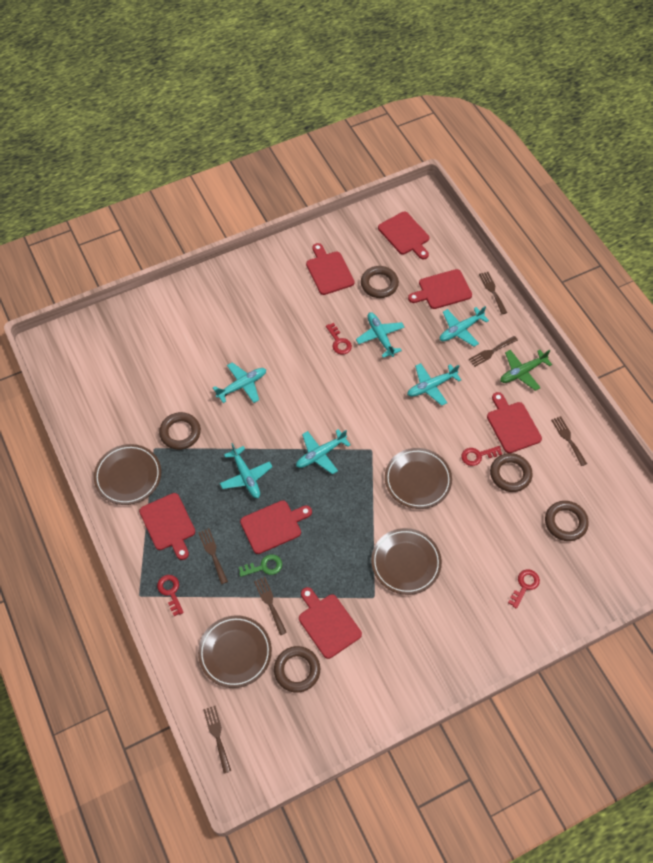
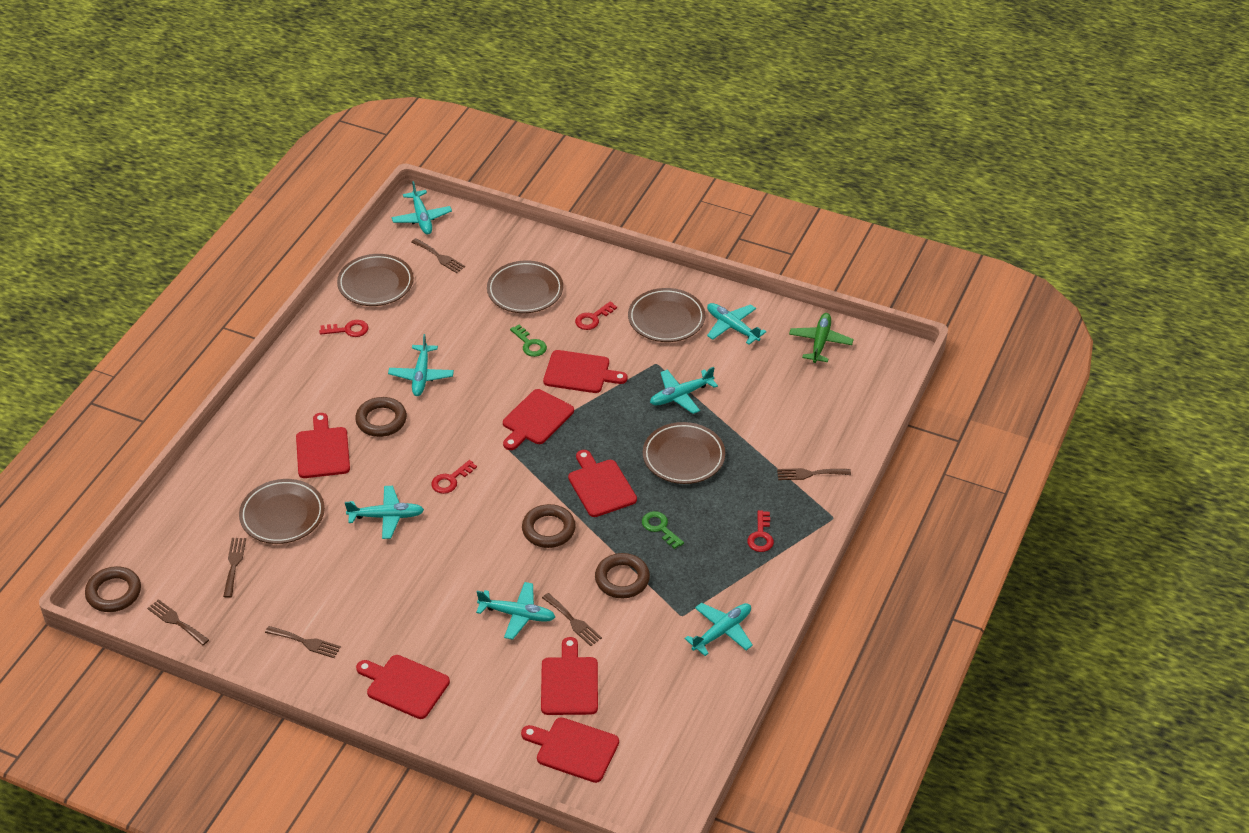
brown plate: [94,444,161,505] [198,615,272,688] [371,528,442,595] [385,448,452,509] = 4 -> [239,479,325,544] [337,254,414,306] [487,261,563,313] [628,288,705,342] [643,422,725,484] = 5
brown ring: [159,412,201,450] [274,646,320,693] [361,266,399,298] [490,453,533,492] [545,501,589,541] = 5 -> [85,566,141,612] [355,397,407,437] [522,504,576,548] [595,553,650,598] = 4
green key: [239,554,282,577] = 1 -> [510,325,547,357] [642,511,684,549] = 2
turquoise plane: [213,362,266,403] [220,443,272,498] [296,429,351,475] [356,312,405,358] [407,363,461,406] [440,306,489,347] = 6 -> [345,486,424,539] [388,334,454,396] [392,181,452,234] [476,582,555,640] [650,367,718,414] [685,603,753,656] [707,303,766,345] = 7

